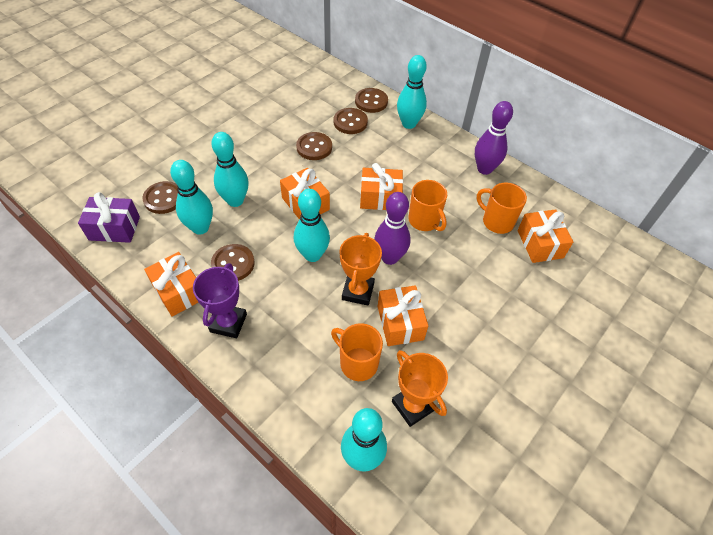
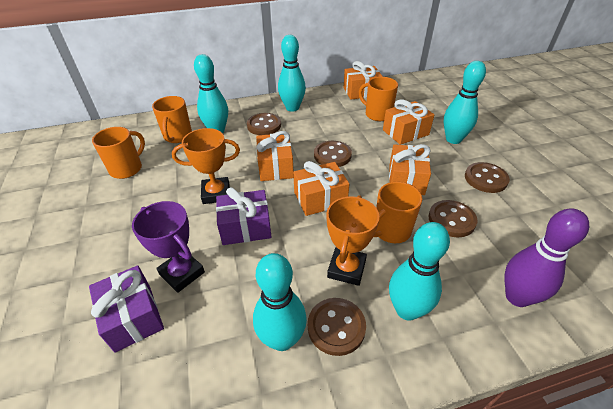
orange mug: [331,323,383,381] [408,180,447,231] [477,183,527,234] = 3 -> [92,127,145,179] [152,96,192,143] [359,77,398,121] [373,182,422,243] = 4
purple bowling pin: [374,192,411,265] [475,101,513,175] = 2 -> [504,208,589,307] = 1
purple gift: [78,192,140,243] = 1 -> [89,265,164,352] [216,187,271,245] = 2

